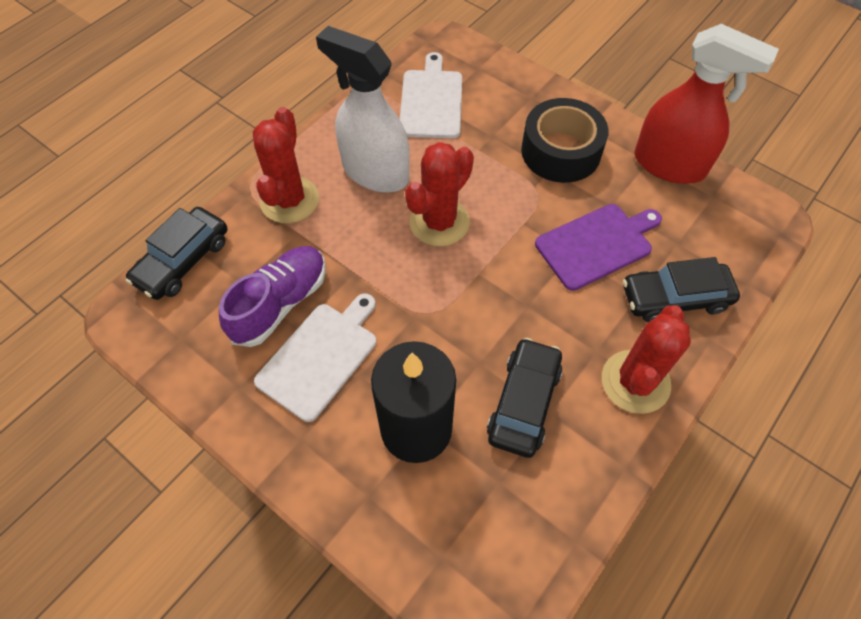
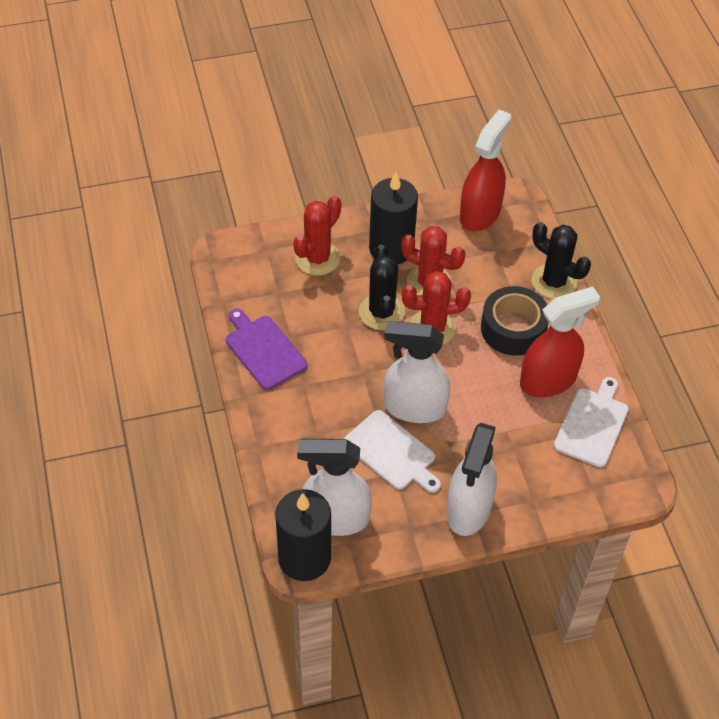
black cactus: none = 0 -> [359,245,405,330] [532,222,591,299] = 2
black candle: [371,341,456,463] = 1 -> [275,489,331,581] [369,172,418,265] = 2
black car: [126,207,228,300] [487,338,563,458] [623,257,740,322] = 3 -> none = 0
purple shoe: [219,246,326,347] = 1 -> none = 0
red spray bottle: [634,24,779,184] = 1 -> [460,109,511,231] [520,287,600,397] = 2
white spray bottle: [316,26,410,192] = 1 -> [297,439,372,536] [384,321,450,423] [446,423,497,536] = 3

